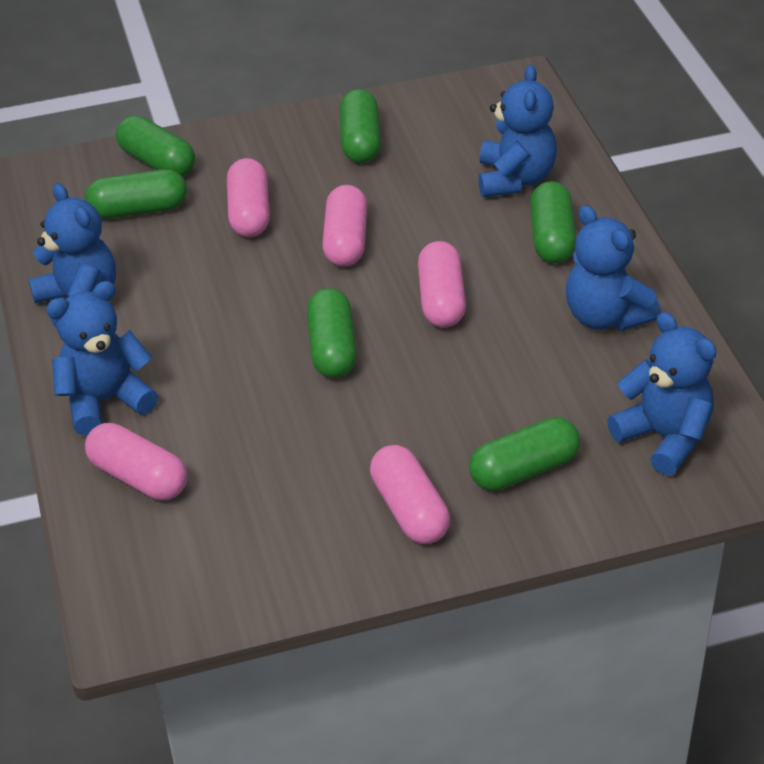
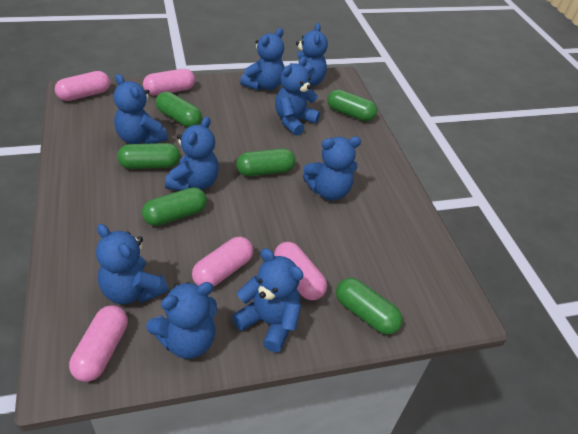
blue teddy bear: [28,183,116,327] [46,281,158,436] [478,65,557,197] [566,205,661,331] [607,312,717,476] = 5 -> [96,224,168,304] [114,74,168,144] [146,282,217,359] [165,116,219,191] [232,248,303,352] [240,28,285,91] [275,57,320,136] [291,23,328,86] [303,137,361,201] = 9

